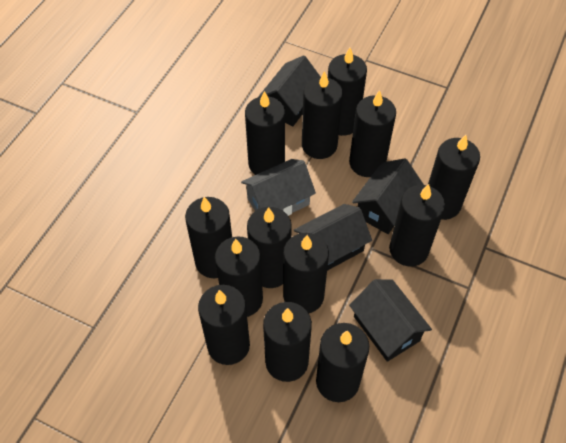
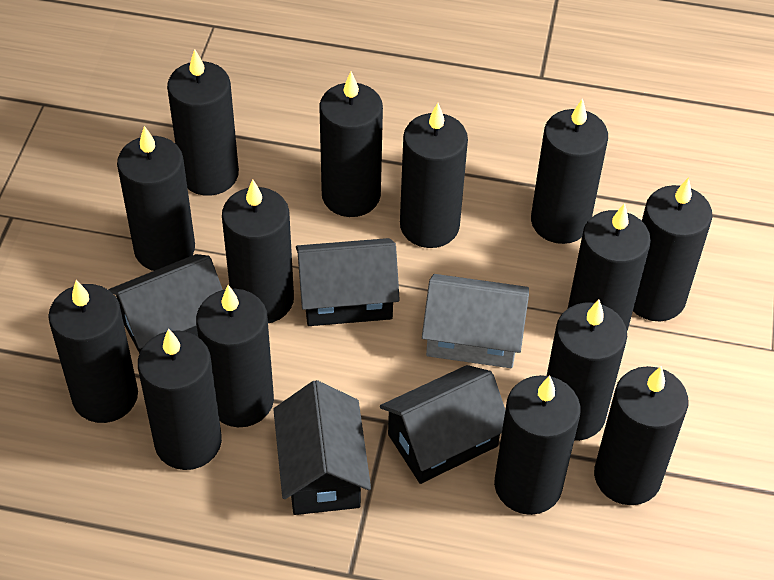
black candle: [185,197,232,278] [198,285,250,365] [215,237,263,317] [245,91,285,175] [247,207,292,288] [263,302,312,382] [283,233,329,313] [302,71,343,159] [316,323,369,402] [328,48,367,136] [349,90,396,177] [389,184,445,266] [428,135,480,220] = 13 -> [48,280,138,423] [117,126,195,271] [138,328,222,470] [167,49,239,196] [196,285,274,427] [222,179,294,323] [319,72,383,217] [400,103,468,248] [494,375,581,515] [531,98,608,244] [547,300,627,441] [568,203,651,331] [594,366,688,505] [633,177,713,321] = 14

